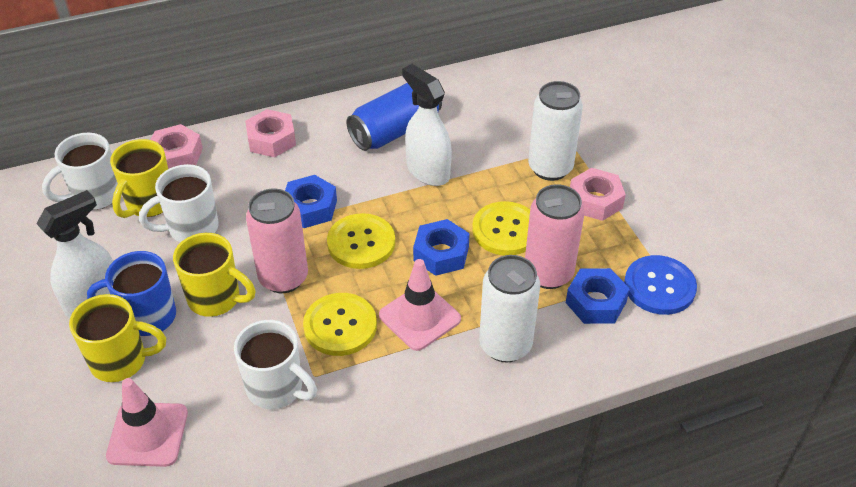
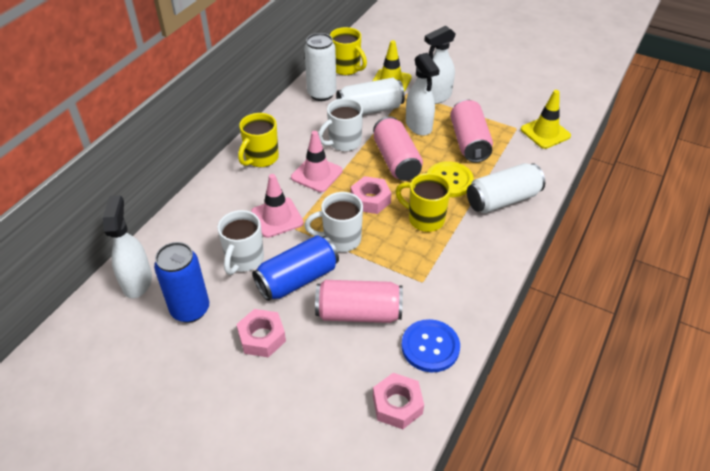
blue can: [347,83,442,151] = 1 -> [154,242,209,323] [253,235,339,301] = 2
blue mug: [87,251,176,336] = 1 -> none = 0
blue nut: [285,175,337,228] [413,219,470,276] [566,268,630,324] = 3 -> none = 0
pink can: [246,189,308,293] [525,184,584,289] = 2 -> [315,280,403,323] [373,116,423,181] [450,99,493,163] = 3
white can: [479,255,540,363] [528,81,583,181] = 2 -> [304,33,336,101] [336,78,405,115] [467,163,545,213] = 3
white spray bottle: [37,190,113,318] [402,64,452,186] = 2 -> [103,195,152,298] [406,53,440,136] [424,26,456,104] = 3
yellow button: [303,293,377,356] [327,213,395,269] [472,201,530,255] = 3 -> [427,161,474,197] = 1
yellow traffic cone: none = 0 -> [373,40,412,92] [521,90,571,149] = 2

